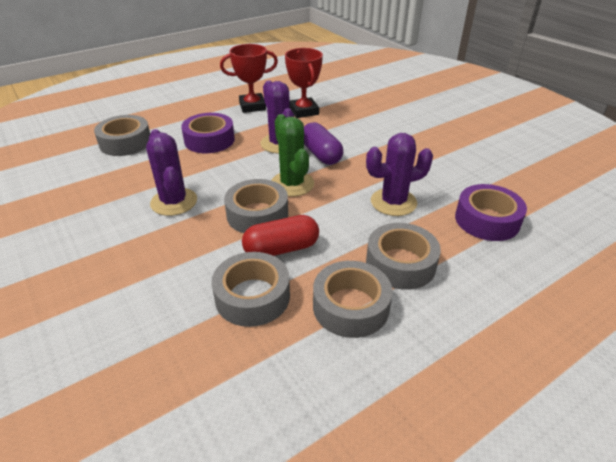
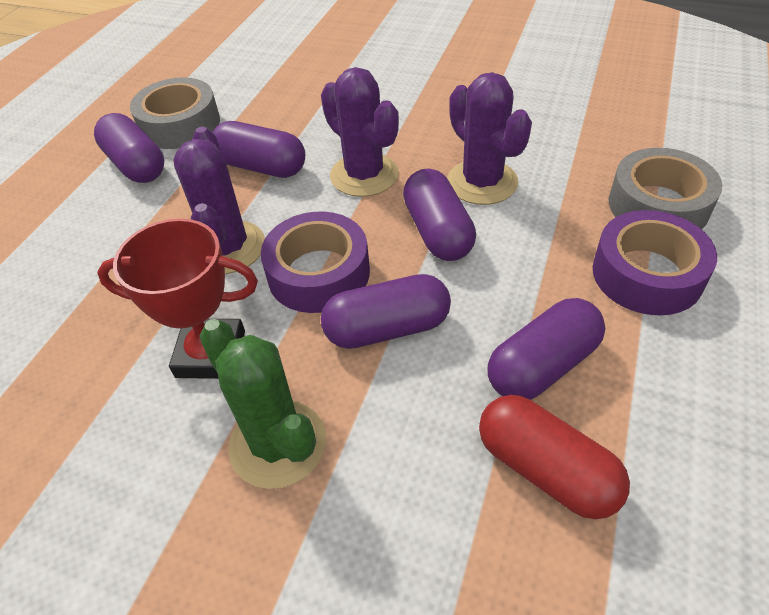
grey tape: [94,115,150,156] [212,252,290,327] [224,179,288,233] [313,261,393,338] [366,223,441,290] = 5 -> [130,77,220,149] [609,148,723,229] = 2
purple capsule: [304,122,343,165] = 1 -> [94,113,164,183] [213,121,305,178] [321,274,451,349] [403,168,476,261] [488,298,605,400] = 5
red trophy: [220,44,278,113] [285,48,323,118] = 2 -> [97,219,258,379] = 1

